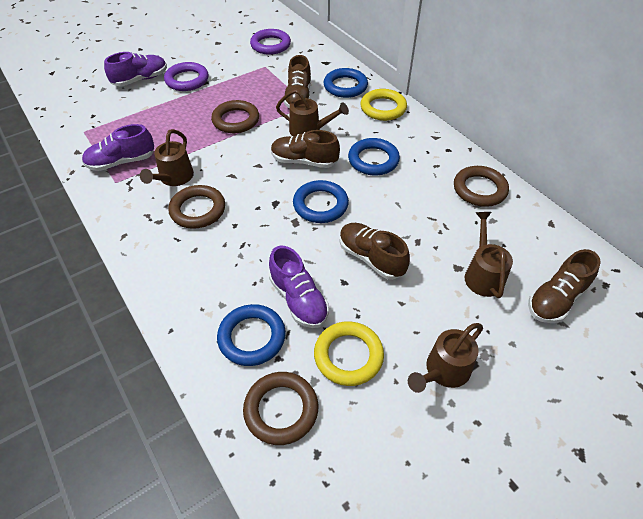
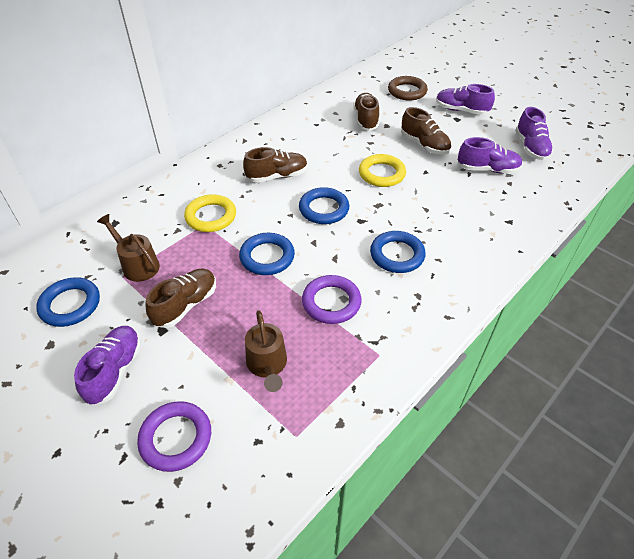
brown ring: [168,185,225,229] [211,100,259,133] [243,372,318,445] [454,166,509,207] = 4 -> [388,76,428,101] = 1
brown watering can: [140,129,194,186] [276,89,349,137] [408,323,483,393] [465,212,513,298] = 4 -> [97,214,160,282] [245,310,287,392] = 2
purple shoe: [82,124,154,171] [104,52,167,86] [269,246,329,328] = 3 -> [74,326,141,405] [436,84,495,115] [458,137,522,174] [515,107,554,160] = 4

